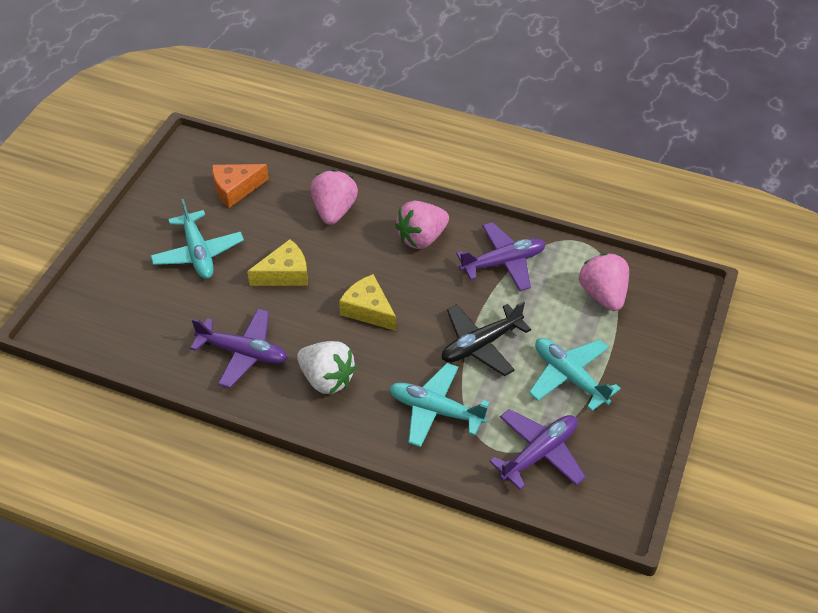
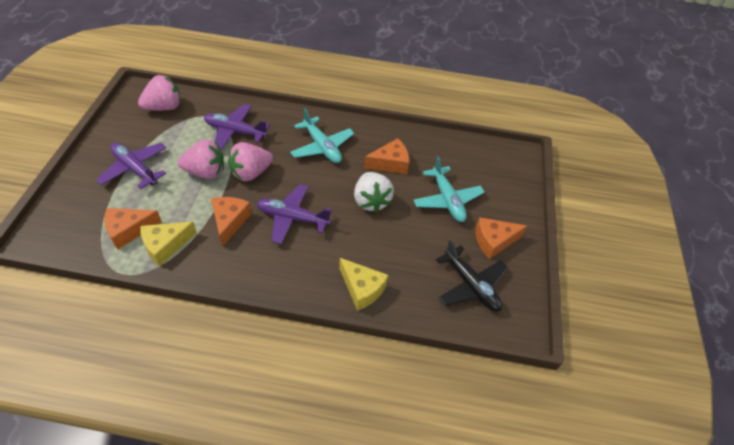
orange cheese: [212,164,269,208] = 1 -> [104,208,162,249] [211,197,252,247] [364,138,409,174] [475,217,527,259] = 4
turquoise plane: [151,199,244,279] [389,363,489,447] [529,338,621,411] = 3 -> [290,108,354,163] [413,156,485,222] = 2

